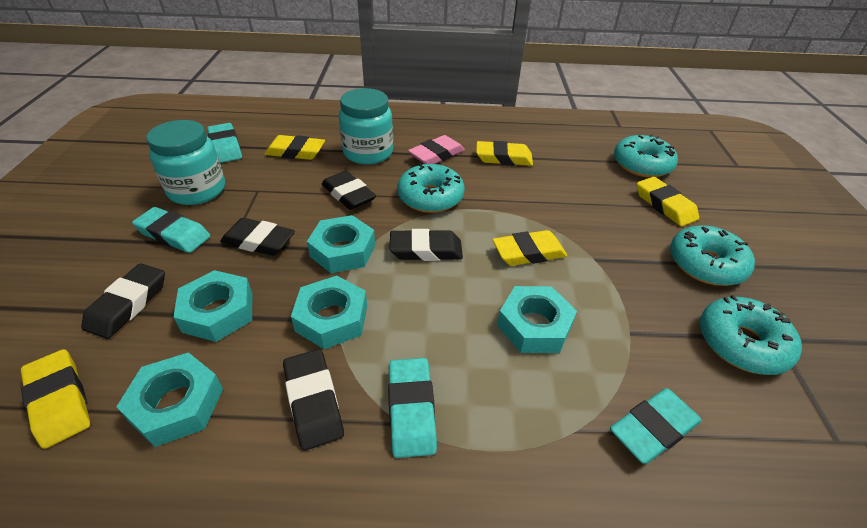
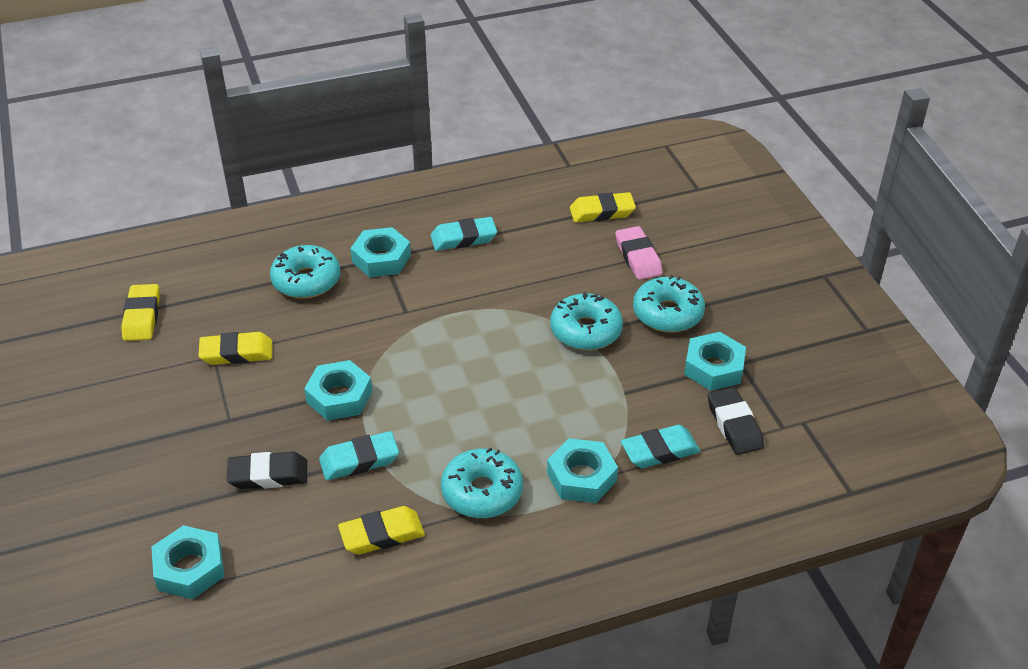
black eraser: [81,263,165,339] [220,218,295,256] [283,349,344,451] [322,171,376,210] [389,229,463,261] = 5 -> [227,452,307,489] [708,387,764,455] = 2
turquoise eraser: [132,207,210,253] [207,123,242,163] [388,358,437,458] [610,388,702,464] = 4 -> [319,431,399,480] [430,217,497,251] [621,425,700,468] = 3
turquoise jar: [146,120,225,205] [339,88,393,165] = 2 -> none = 0
yellow eraser: [21,349,90,449] [265,135,325,160] [476,141,533,166] [492,230,567,266] [637,177,699,226] = 5 -> [121,284,160,341] [198,332,272,365] [338,506,425,555] [570,192,636,222] = 4

